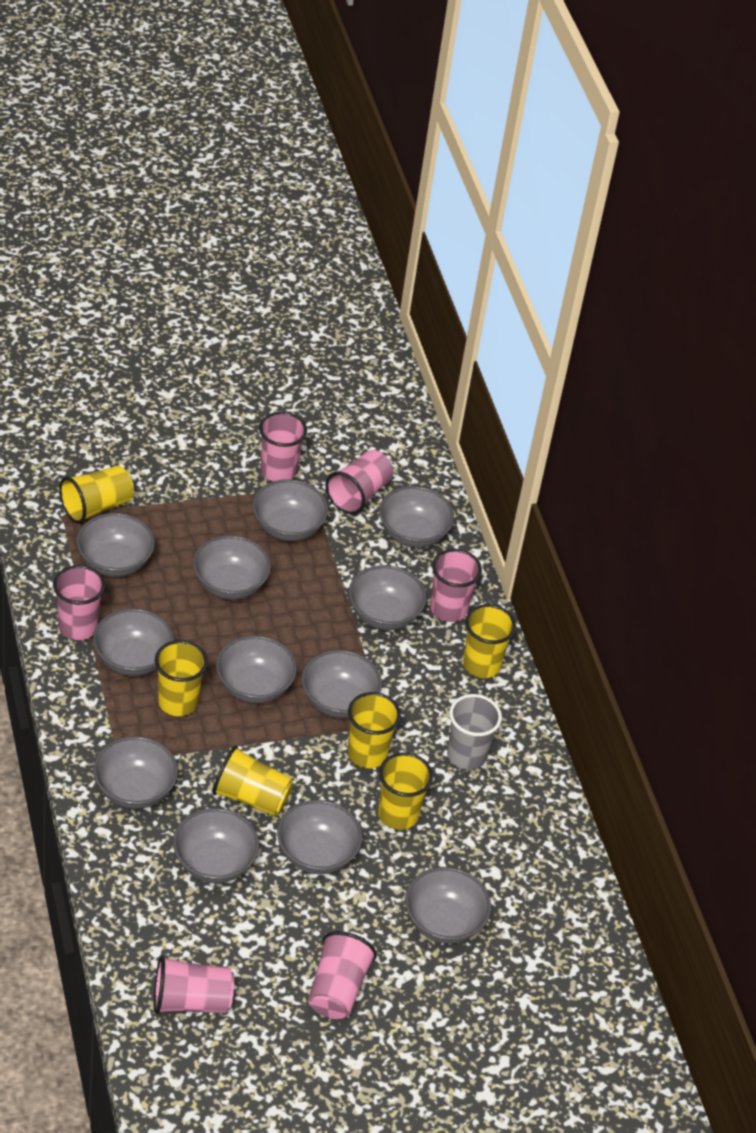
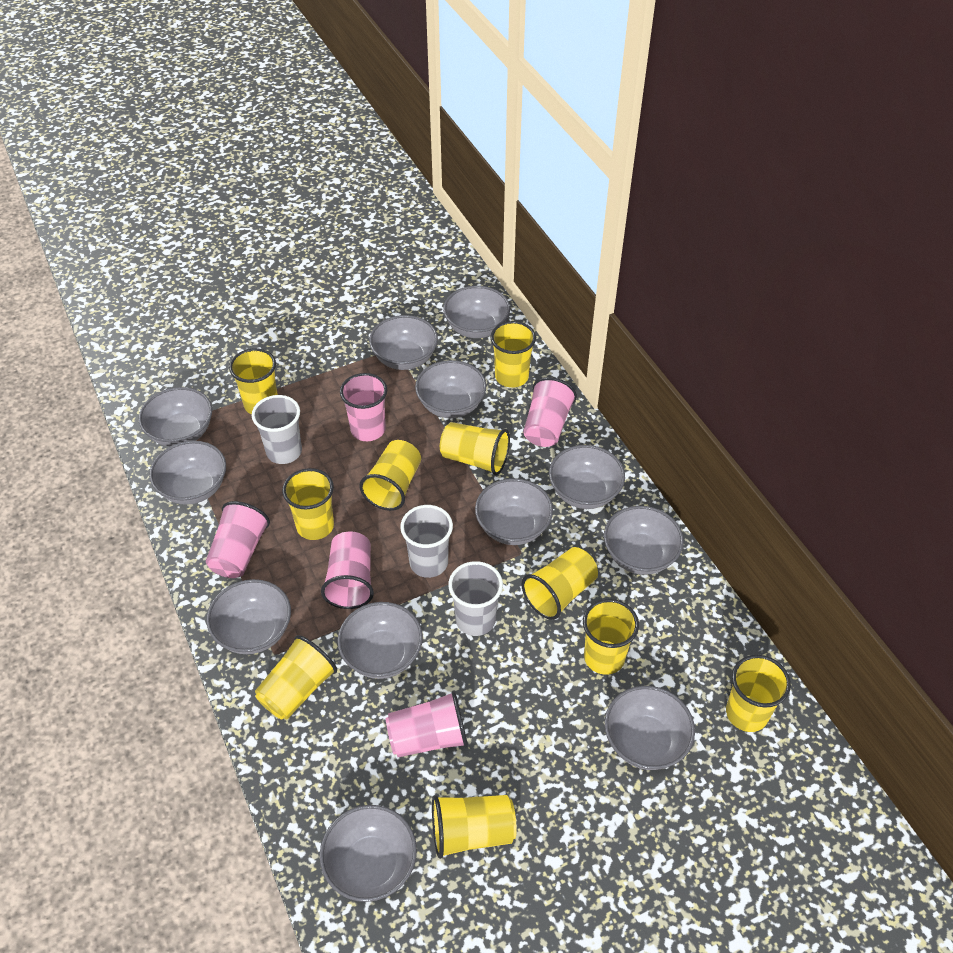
grey cup: [447,694,502,770] = 1 -> [252,395,302,464] [400,505,453,578] [448,561,503,636] = 3
pink cup: [53,565,105,640] [154,956,234,1014] [259,412,307,482] [308,931,377,1019] [325,450,393,514] [430,549,482,622] = 6 -> [206,501,270,578] [321,531,374,609] [340,373,387,441] [386,691,468,757] [523,377,577,447] = 5
yellow cup: [59,466,134,524] [155,640,208,716] [212,746,294,816] [348,692,401,768] [378,752,433,830] [463,604,516,678] = 6 -> [229,348,278,415] [255,635,337,720] [282,468,334,540] [359,440,421,511] [432,795,517,859] [440,422,510,475] [491,321,536,388] [521,547,598,620] [583,599,639,675] [726,655,791,732] = 10

